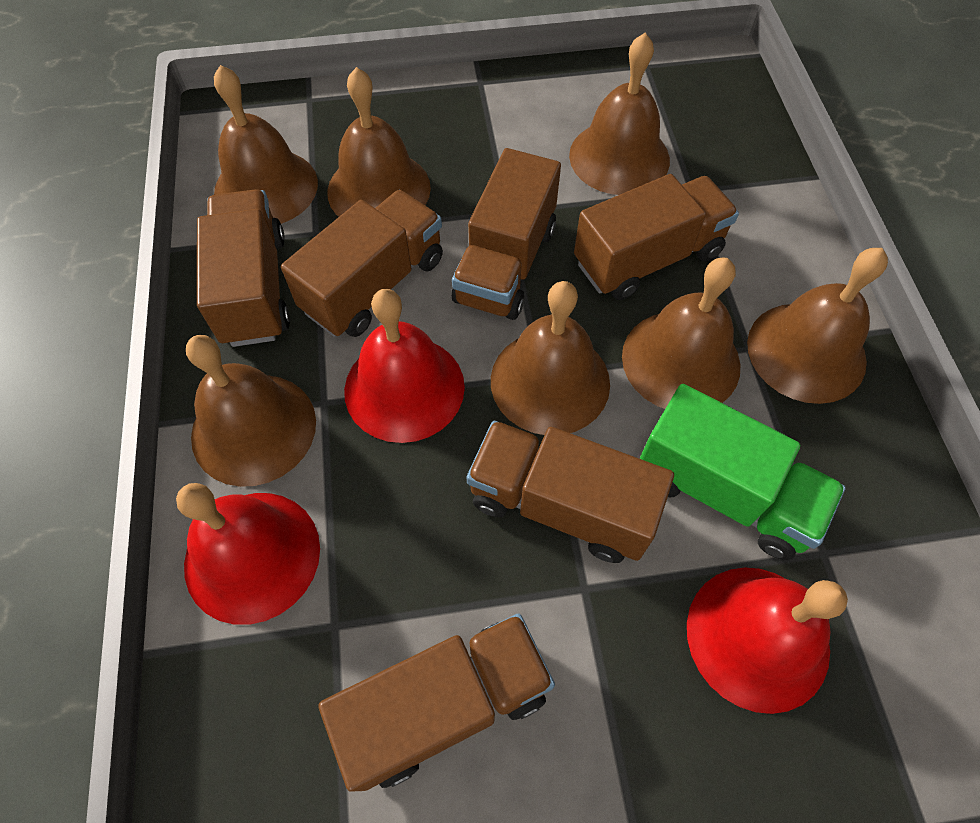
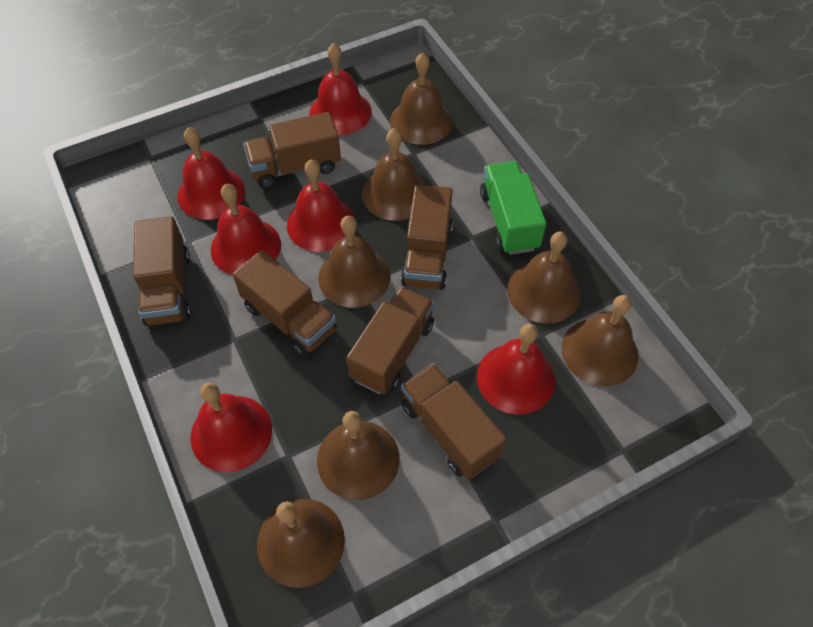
red bell: [176,483,320,625] [344,289,465,443] [687,568,848,714] = 3 -> [177,127,245,220] [190,382,272,472] [211,184,281,275] [287,159,355,252] [309,43,372,135] [477,324,555,415] = 6

